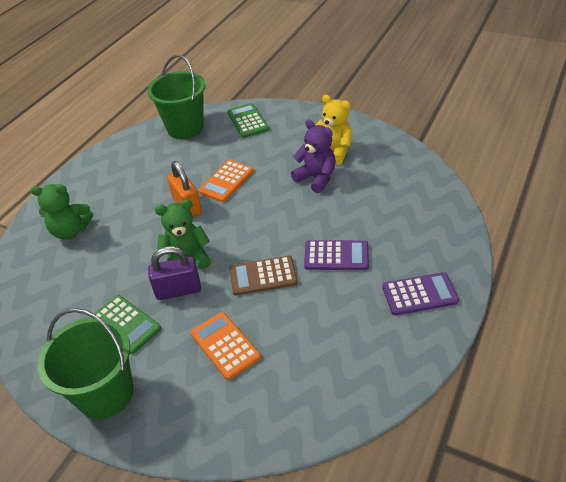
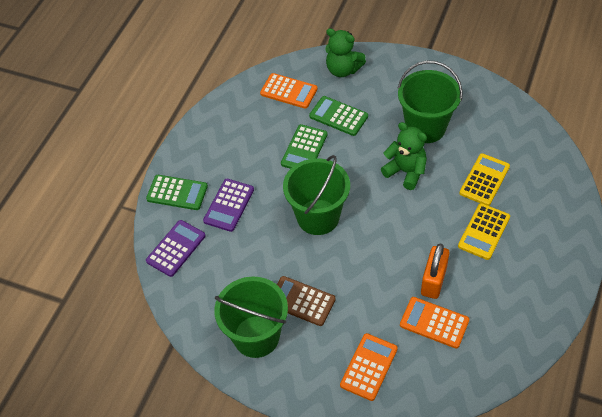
green bucket: [38,308,134,419] [147,55,206,139] = 2 -> [214,276,288,358] [283,155,350,235] [397,61,463,143] = 3
green calculator: [94,295,161,354] [227,103,269,138] = 2 -> [146,175,208,210] [281,124,328,169] [309,96,368,136] = 3
orange calculator: [191,312,261,380] [198,160,254,202] = 2 -> [260,73,318,109] [340,333,398,401] [400,297,469,349] = 3
purple padlock: [148,246,201,300] = 1 -> none = 0
purple teddy bear: [291,120,336,193] = 1 -> none = 0
yellow calculator: none = 0 -> [458,203,510,260] [459,153,510,206] = 2
yellow teddy bear: [316,95,352,165] = 1 -> none = 0

